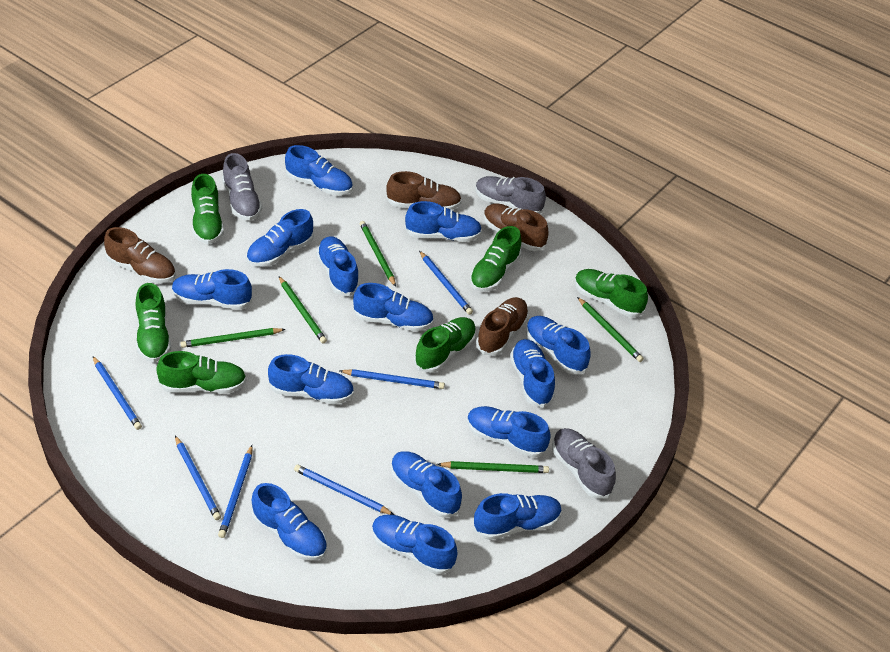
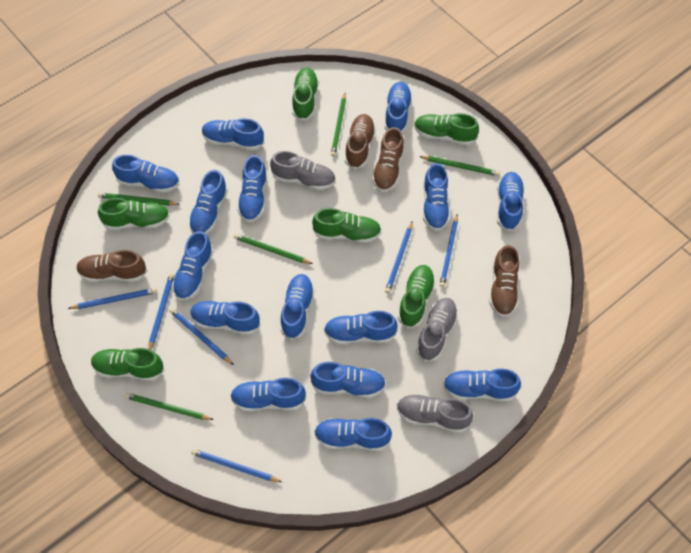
blue shoe: [172,269,252,310] [246,209,314,267] [251,483,327,561] [268,354,354,404] [285,145,353,195] [316,236,360,296] [353,283,434,332] [372,515,458,575] [391,451,462,518] [405,201,482,242] [467,406,551,458] [473,493,562,540] [510,339,555,408] [526,316,591,374] = 14 -> [112,155,180,193] [172,231,214,301] [188,170,228,234] [190,301,260,335] [202,118,264,150] [230,378,306,412] [237,155,267,222] [280,274,315,340] [310,362,386,398] [314,418,392,451] [324,311,398,344] [385,82,412,133] [423,163,450,231] [443,369,521,401] [497,172,524,231] = 15

